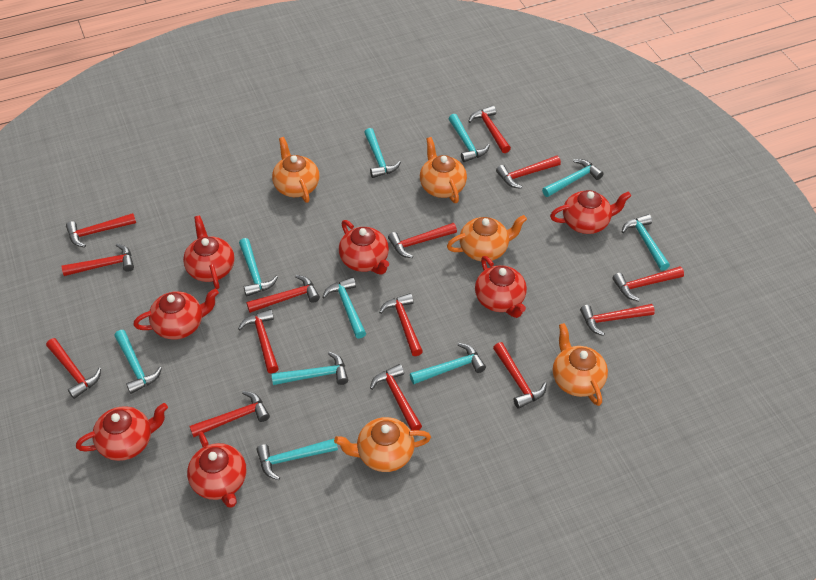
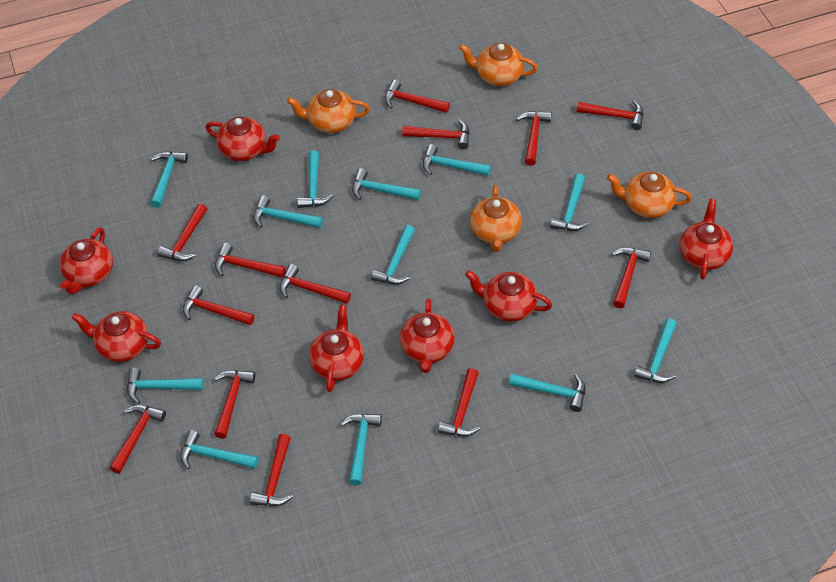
orange teapot: [272,137,319,203] [334,417,431,472] [420,137,467,203] [447,215,527,261] [553,323,608,406] = 5 -> [287,89,370,133] [459,43,538,86] [470,185,522,252] [607,172,692,218] = 4
red hammer: [46,338,101,399] [61,244,134,276] [66,213,136,247] [189,391,270,437] [238,309,279,373] [246,275,320,313] [370,364,422,431] [379,293,423,356] [388,223,457,258] [468,106,511,153] [493,342,547,409] [496,156,561,189] [580,304,655,336] [612,266,684,301] = 14 -> [110,405,166,474] [157,204,207,261] [183,285,254,325] [214,370,255,439] [215,243,286,278] [250,434,293,506] [280,264,351,304] [385,80,450,113] [402,119,470,149] [438,368,480,436] [516,111,552,166] [577,100,644,130] [612,247,651,308] = 13
turquoise hammer: [115,330,162,394] [239,238,278,297] [256,438,338,480] [271,352,348,385] [322,277,366,339] [364,128,401,178] [410,343,486,384] [448,114,490,162] [542,159,603,197] [622,214,670,271] = 10 -> [127,368,204,404] [150,151,188,208] [180,430,259,469] [253,195,323,228] [297,150,333,208] [341,414,382,485] [352,168,421,200] [371,225,415,285] [423,144,491,176] [509,373,585,412] [550,174,588,231] [634,318,677,383] = 12

